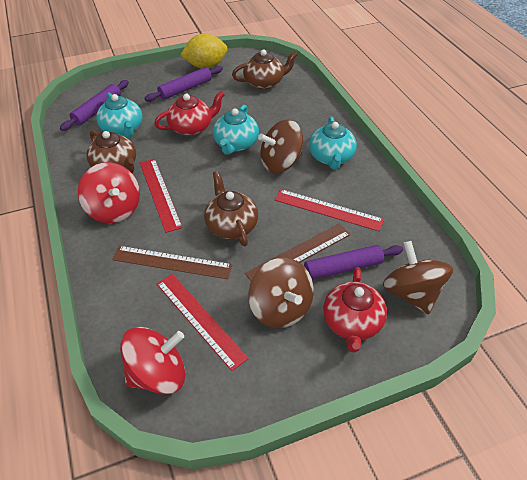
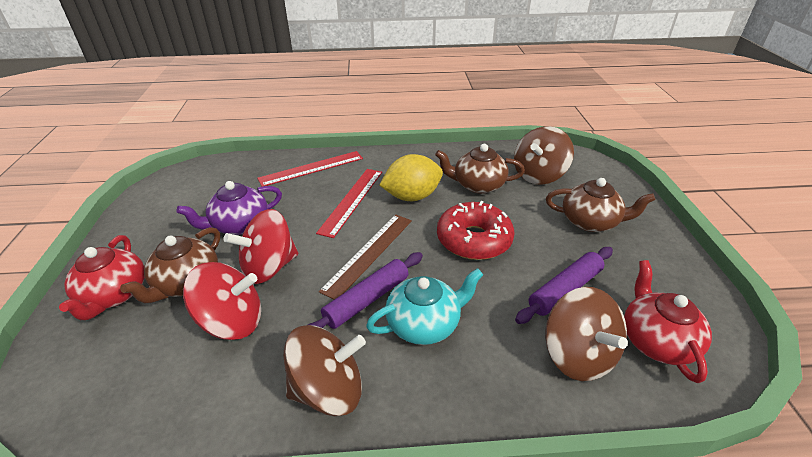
brown ruler: [112,246,232,279] [245,223,351,281] = 2 -> [319,215,412,300] = 1
purple rolling pin: [60,80,129,131] [144,66,223,102] [304,245,403,280] = 3 -> [308,252,423,329] [515,247,613,324] = 2
purple teapot: none = 0 -> [176,181,282,235] = 1
red donut: none = 0 -> [437,201,515,260] = 1
red ruler: [140,159,183,233] [157,274,249,371] [274,189,384,231] = 3 -> [257,151,363,186] [316,169,382,238] = 2
turquoise teapot: [96,93,142,138] [213,105,259,155] [309,116,357,170] = 3 -> [366,268,483,345] = 1

